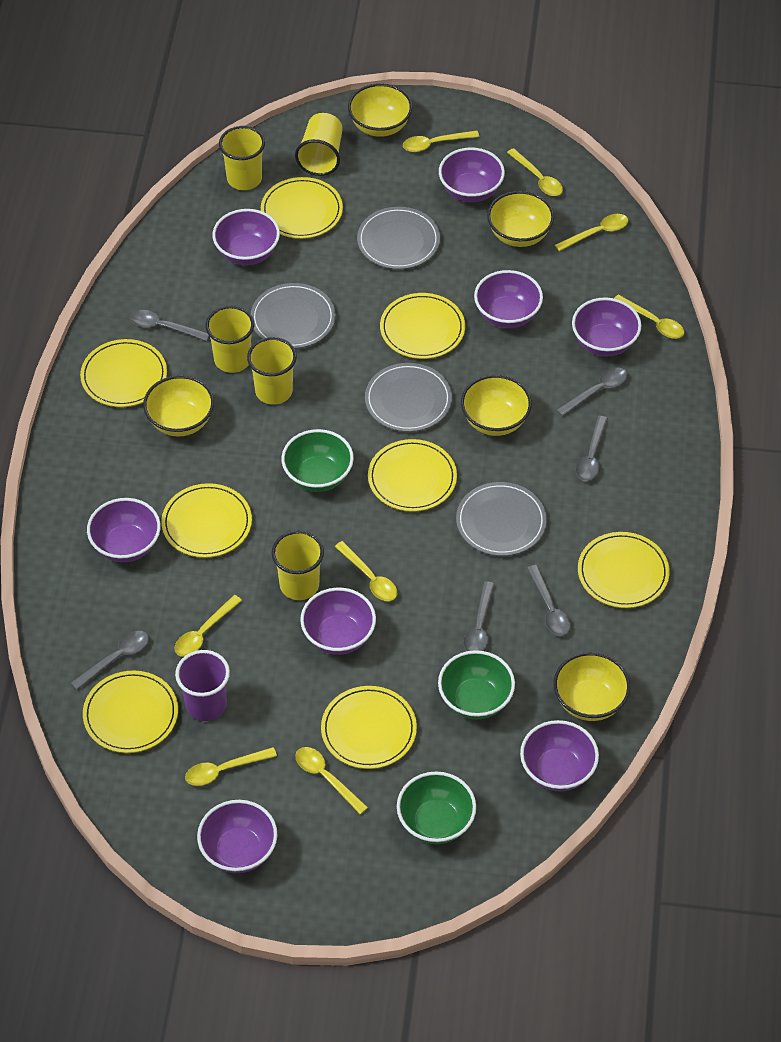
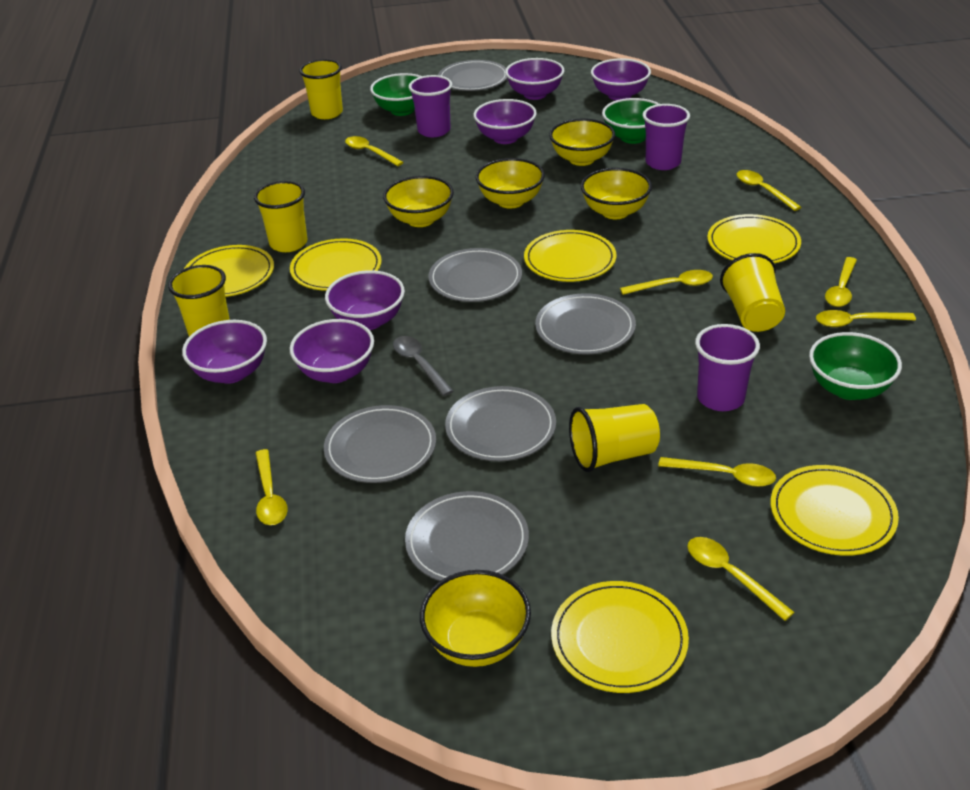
grey plate: [251,283,335,349] [357,207,440,269] [365,363,452,432] [456,482,547,556] = 4 -> [324,405,436,483] [405,491,529,581] [428,248,522,302] [438,60,507,91] [445,386,556,461] [535,293,636,354] = 6
grey spoon: [71,631,149,690] [130,310,209,341] [463,581,495,651] [527,565,570,636] [557,368,627,416] [576,416,608,481] = 6 -> [393,336,453,396] = 1
purple bowl: [87,498,161,562] [197,800,277,873] [212,209,280,265] [300,587,376,655] [439,147,505,202] [474,270,543,328] [520,720,599,792] [572,297,641,356] = 8 -> [182,320,267,384] [289,319,374,383] [325,270,405,330] [473,99,537,144] [505,58,564,100] [591,58,651,100] = 6
purple cup: [175,650,230,721] = 1 -> [408,75,452,137] [643,104,690,170] [695,324,760,411] = 3
yellow plate: [80,339,167,407] [83,670,178,753] [161,483,252,558] [261,177,343,239] [321,686,417,769] [368,439,457,512] [380,293,465,359] [578,532,670,608] = 8 -> [184,245,274,297] [290,238,382,291] [524,230,616,282] [551,581,689,693] [707,214,801,263] [771,465,899,556] = 6

